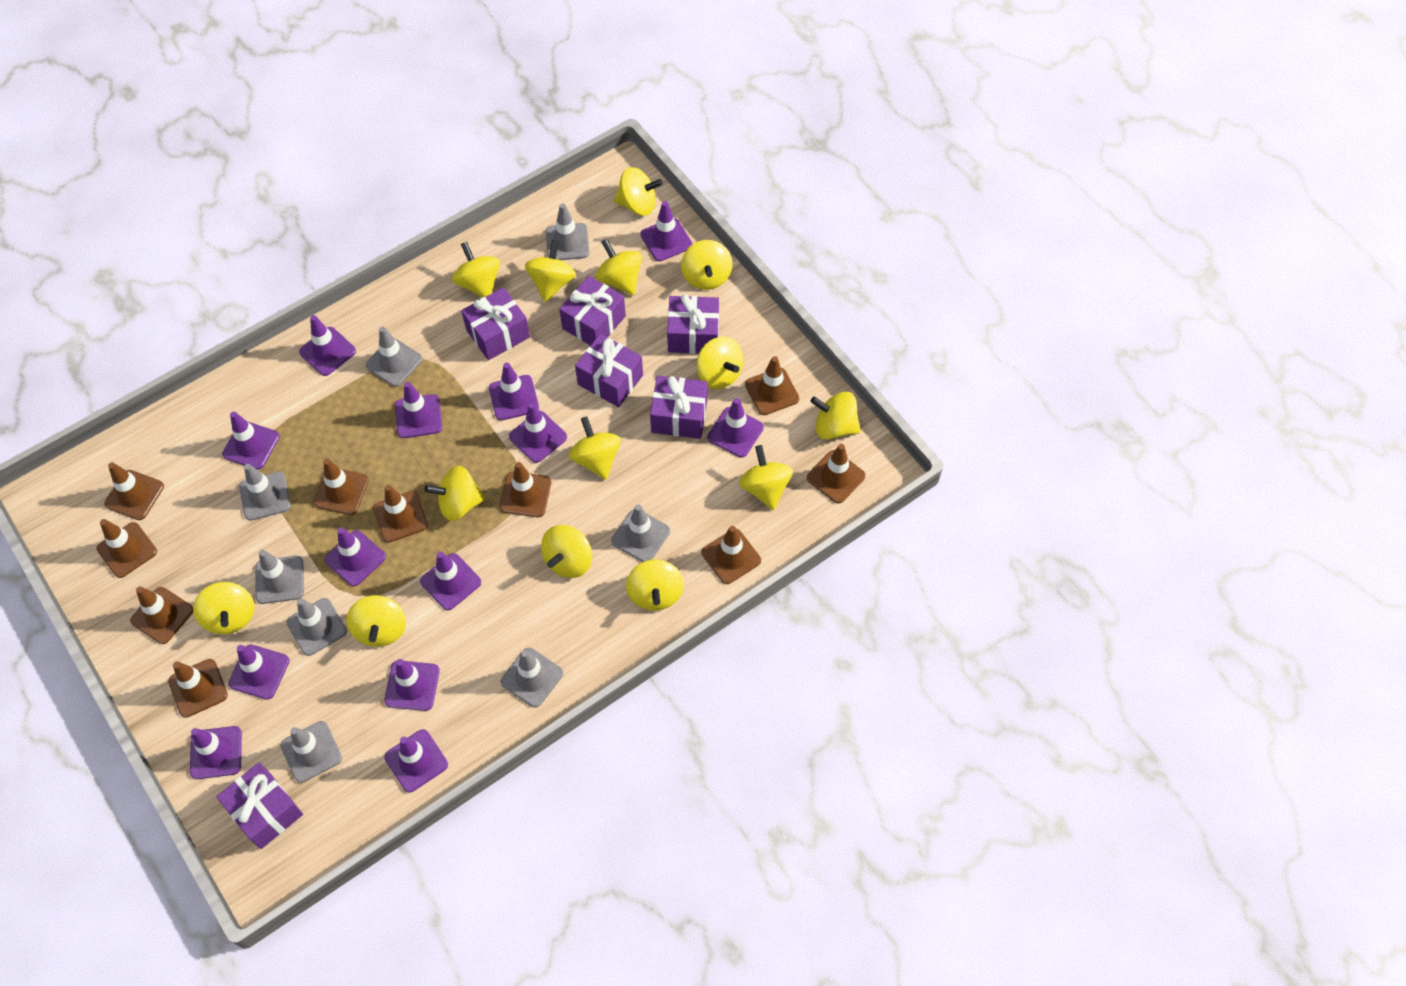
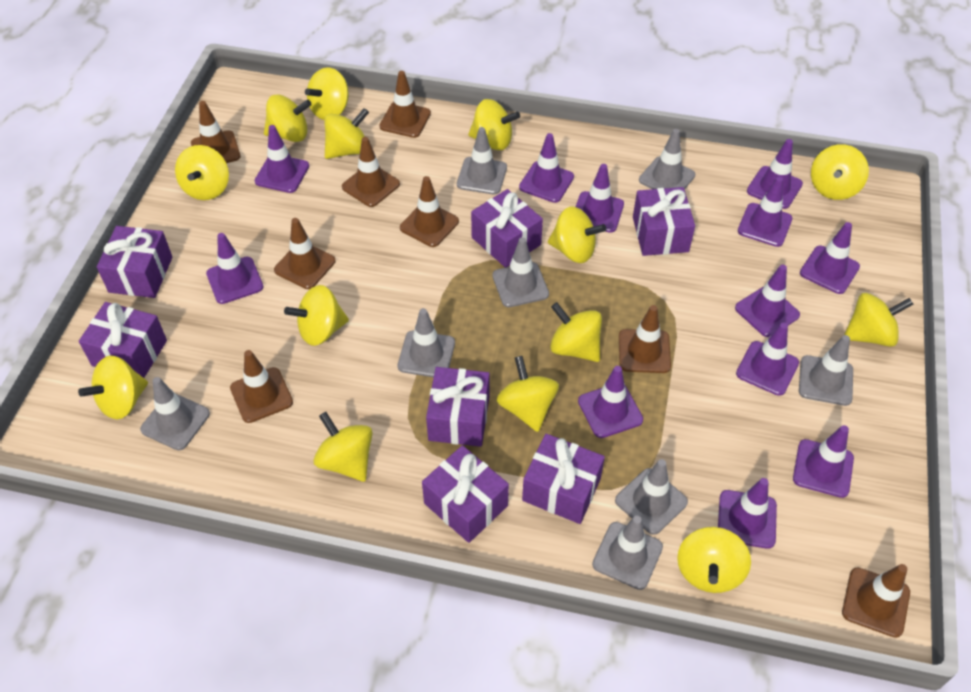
brown traffic cone: [97,519,157,578] [104,462,164,520] [130,586,193,644] [168,659,228,718] [313,459,369,515] [373,485,428,542] [500,462,551,517] [702,526,761,584] [745,356,799,415] [807,444,866,504] = 10 -> [191,101,241,163] [230,350,293,423] [274,218,336,289] [342,137,400,207] [379,71,431,138] [400,176,459,247] [619,305,671,373] [842,564,910,638] = 8
purple gift: [216,762,303,849] [461,287,530,360] [559,276,626,346] [575,334,643,407] [650,376,707,439] [667,295,719,354] = 6 -> [79,302,167,378] [97,226,173,298] [422,445,509,543] [426,367,490,447] [471,189,543,268] [522,434,605,524] [633,187,695,256] = 7
purple traffic cone: [190,726,242,779] [222,411,280,470] [228,645,289,700] [299,315,356,376] [325,527,386,586] [384,659,440,711] [384,729,448,793] [395,382,442,438] [420,552,481,610] [489,363,539,420] [509,403,567,463] [640,201,692,261] [707,398,764,458] = 13 -> [206,233,263,304] [255,125,309,193] [519,133,574,203] [576,164,624,233] [578,366,643,438] [718,478,777,549] [735,265,800,337] [736,322,799,396] [738,177,792,247] [747,139,803,209] [793,425,854,498] [800,222,860,294] = 12

